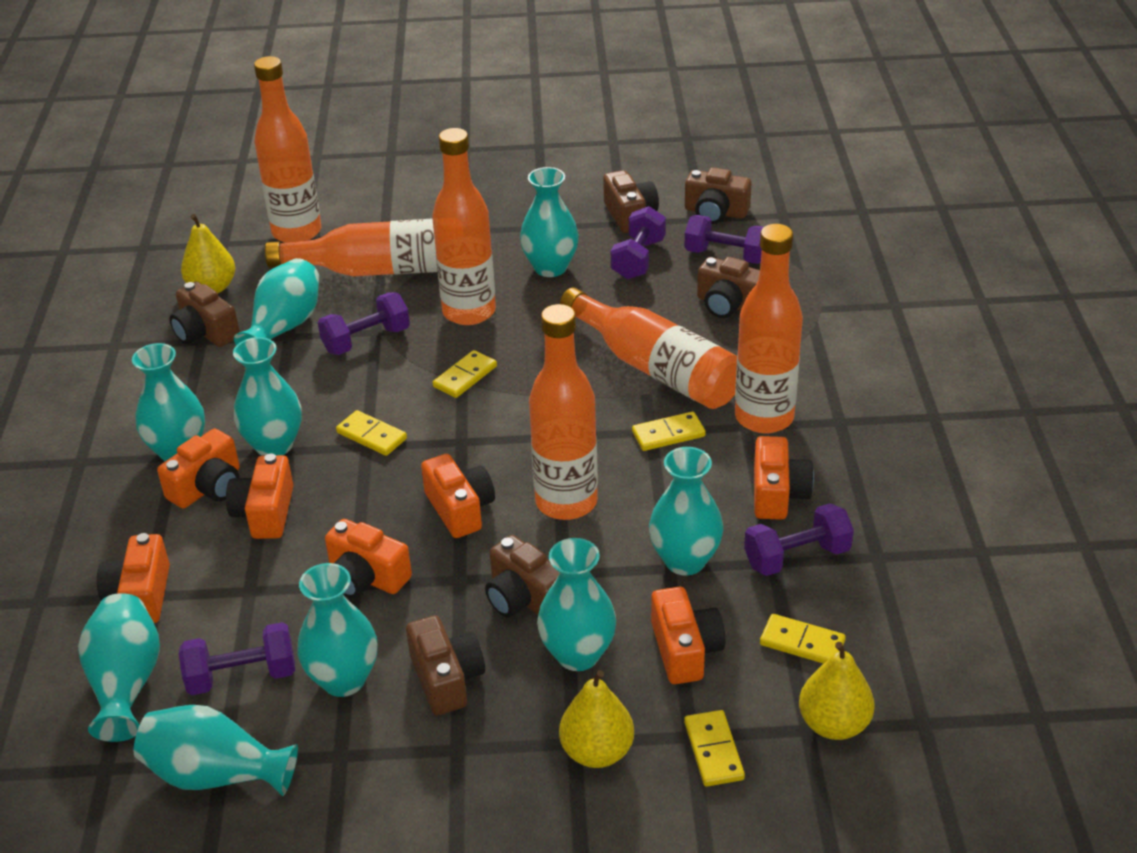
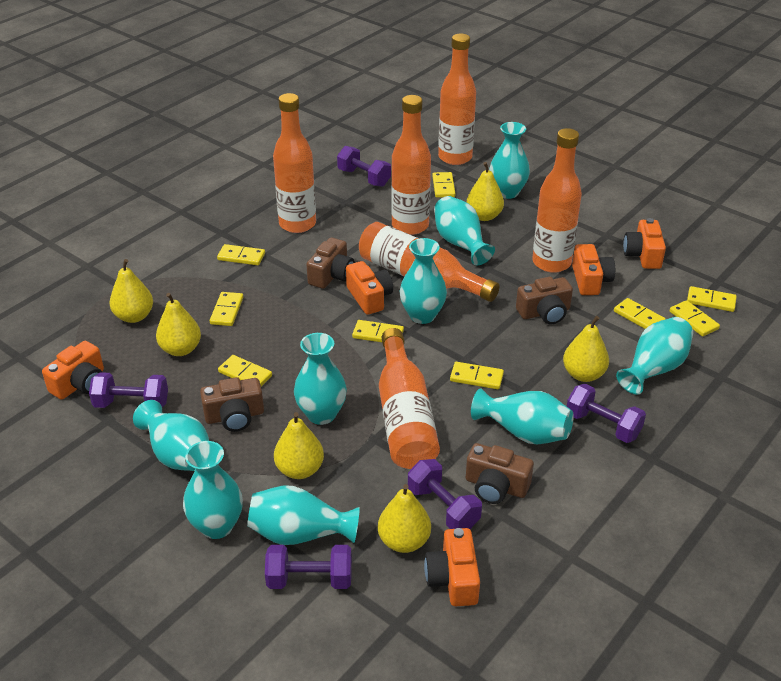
brown camera: [170,282,240,347] [406,615,485,715] [485,535,560,618] [603,170,659,233] [685,167,751,224] [697,257,760,318] = 6 -> [200,377,264,432] [306,237,355,289] [466,443,534,504] [516,277,573,324] = 4
orange camera: [97,533,170,623] [157,429,240,508] [226,453,293,539] [325,519,412,598] [421,454,495,538] [651,587,725,684] [754,436,814,520] = 7 -> [42,341,104,400] [346,261,393,315] [424,528,480,606] [572,244,615,295] [623,218,666,269] = 5
yellow domino: [336,410,407,456] [433,350,497,398] [632,412,706,451] [684,710,745,787] [760,614,846,664] = 5 -> [210,292,243,326] [217,244,265,265] [218,355,272,386] [352,320,404,342] [432,172,456,198] [450,362,504,389] [614,298,665,329] [669,300,720,337] [687,286,737,312] = 9
yellow pear: [181,214,235,293] [559,670,634,768] [799,642,875,740] = 3 -> [110,259,153,323] [156,293,201,356] [274,412,324,479] [378,484,431,553] [467,162,504,221] [563,316,609,382] = 6

